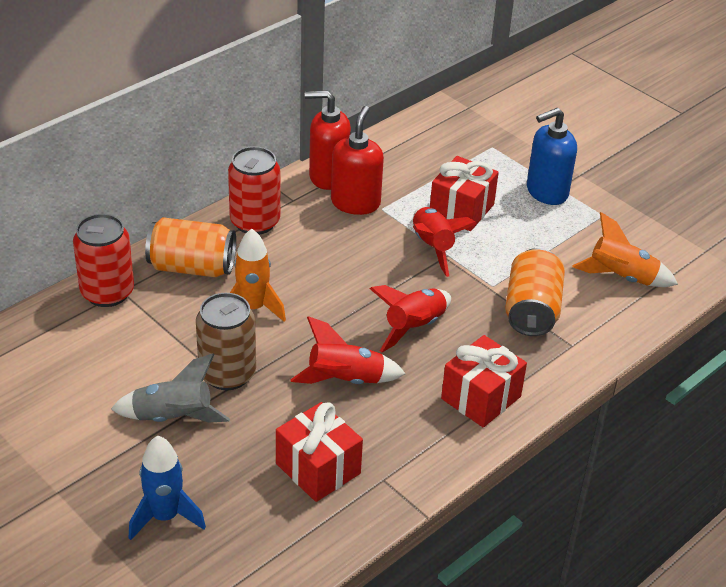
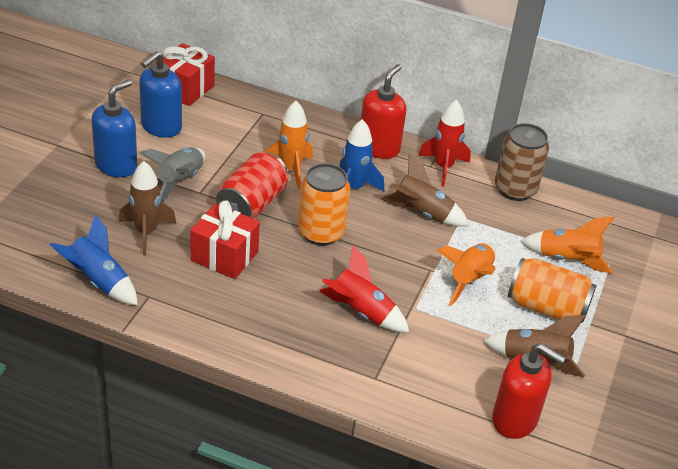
blue rocket: [129,436,206,540] = 1 -> [50,214,138,305] [339,119,384,191] = 2
blue soap dispenser: [527,108,577,205] = 1 -> [91,80,137,177] [139,51,182,137] = 2
brown rocket: none = 0 -> [119,161,176,255] [381,153,469,226] [483,315,586,377] = 3
orange rocket: [230,229,286,322] [572,212,678,287] = 2 -> [264,101,313,189] [437,243,495,306] [520,217,615,273] = 3
red can: [73,214,134,307] [228,146,280,235] = 2 -> [216,152,288,219] = 1
red gift: [276,402,363,502] [430,156,499,231] [441,335,527,428] = 3 -> [156,43,215,106] [191,200,260,279] = 2
red rocket: [290,316,406,384] [370,285,451,352] [413,207,477,277] = 3 -> [319,246,409,332] [418,100,471,187] = 2

